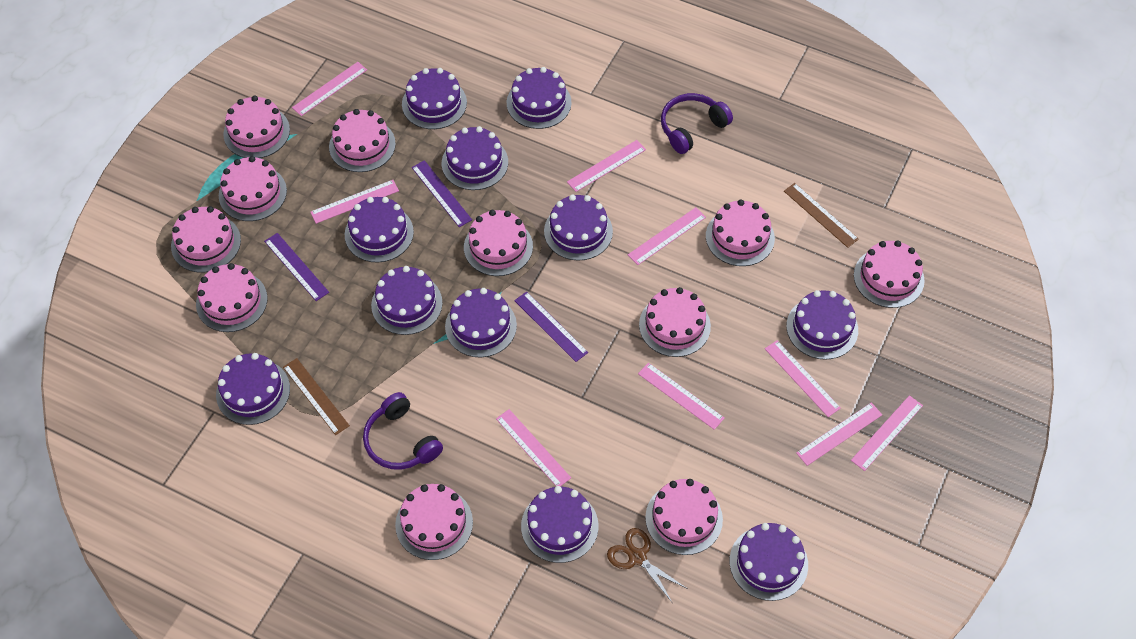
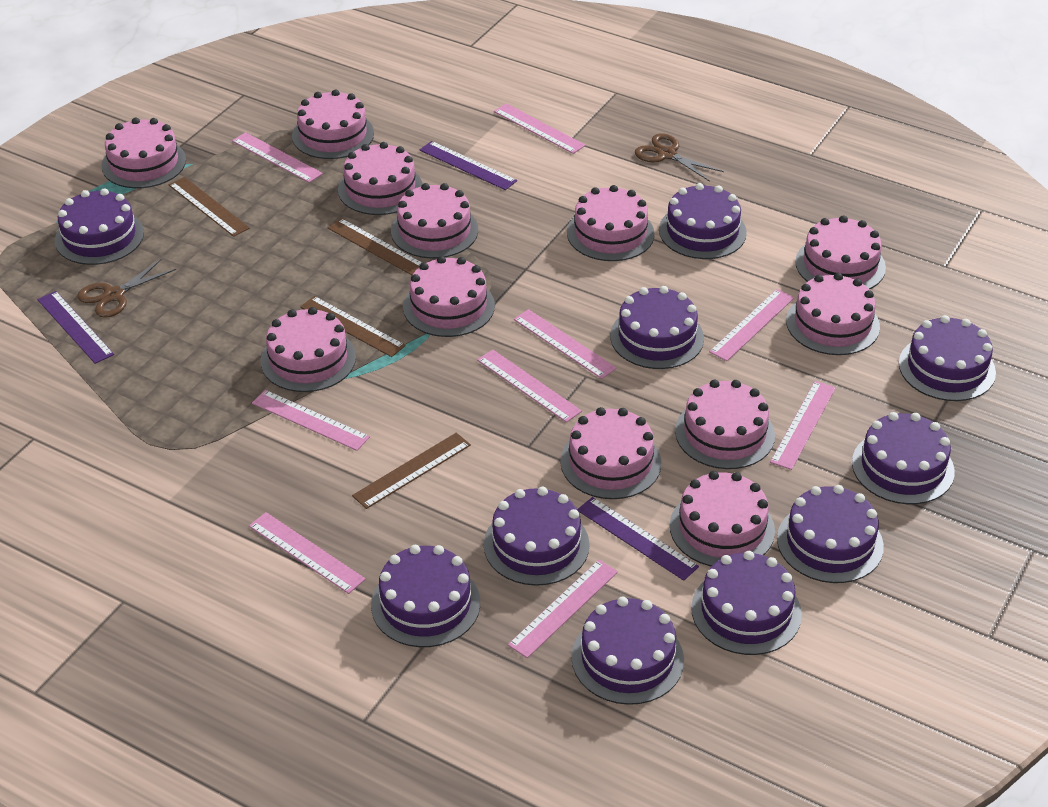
brown ruler: [283,358,350,435] [784,183,859,248] = 2 -> [169,177,250,237] [300,296,406,357] [327,218,422,275] [352,433,471,509] = 4
brown scissors: [607,528,688,602] = 1 -> [77,259,176,318] [635,133,724,182] = 2
pink cake: [171,206,241,273] [196,263,268,332] [219,156,287,221] [224,96,290,158] [329,109,396,172] [395,484,473,560] [464,210,533,276] [639,287,711,357] [645,479,723,555] [706,200,775,266] [854,240,925,308] = 11 -> [101,117,186,188] [261,307,356,392] [292,90,374,159] [338,142,422,215] [391,183,478,258] [403,256,495,337] [560,407,661,499] [567,185,654,261] [670,471,775,567] [675,380,775,469] [786,273,880,355] [795,215,886,289] = 12
purple cake: [216,353,290,425] [345,197,414,262] [371,266,443,335] [402,68,467,129] [442,126,508,190] [445,288,517,357] [507,67,572,129] [521,486,598,563] [544,194,613,261] [730,523,808,601] [786,290,858,360] = 11 -> [55,188,144,265] [371,545,480,647] [484,487,590,586] [571,596,684,705] [610,286,704,369] [659,183,747,259] [691,551,802,655] [777,485,884,583] [852,412,954,504] [899,315,996,401] = 10
purple headphones: [363,392,443,470] [661,93,733,154] = 2 -> none = 0

